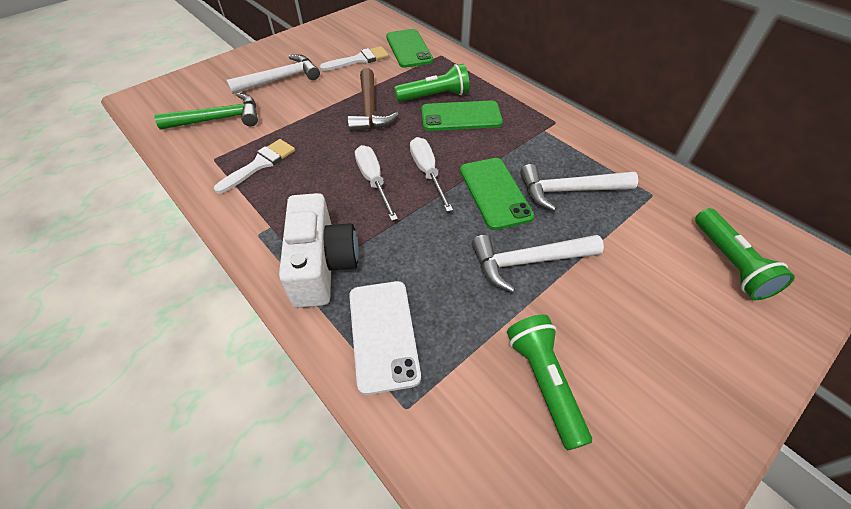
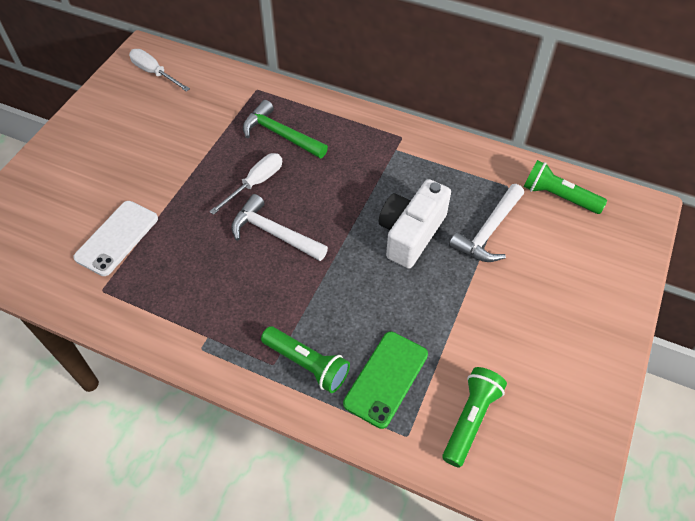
brown hammer: [347,68,399,132] = 1 -> none = 0
green phone: [386,29,433,68] [421,101,503,131] [460,158,534,230] = 3 -> [343,331,428,429] = 1
white brush: [214,139,295,193] [320,46,389,71] = 2 -> none = 0
white hammer: [227,55,320,94] [472,235,604,293] [520,164,638,211] = 3 -> [231,194,328,261] [449,184,524,262] = 2

